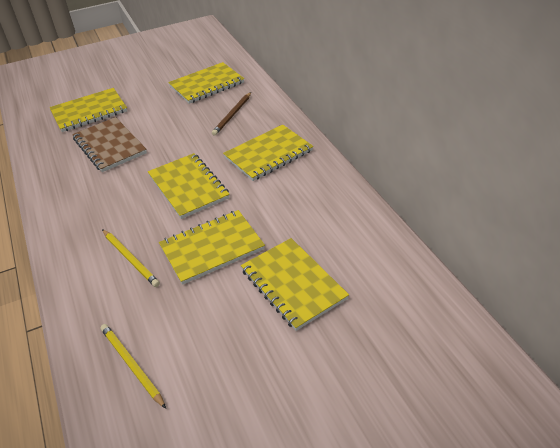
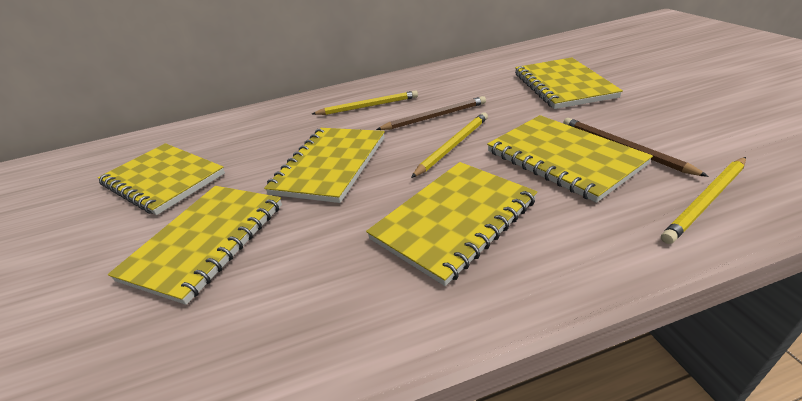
brown notebook: [72,117,147,172] = 1 -> none = 0
brown pencil: [212,92,251,136] = 1 -> [376,96,486,130] [563,118,709,177] = 2
yellow pencil: [100,324,166,409] [102,229,160,287] = 2 -> [312,90,418,115] [411,112,488,178] [661,157,746,244] = 3

